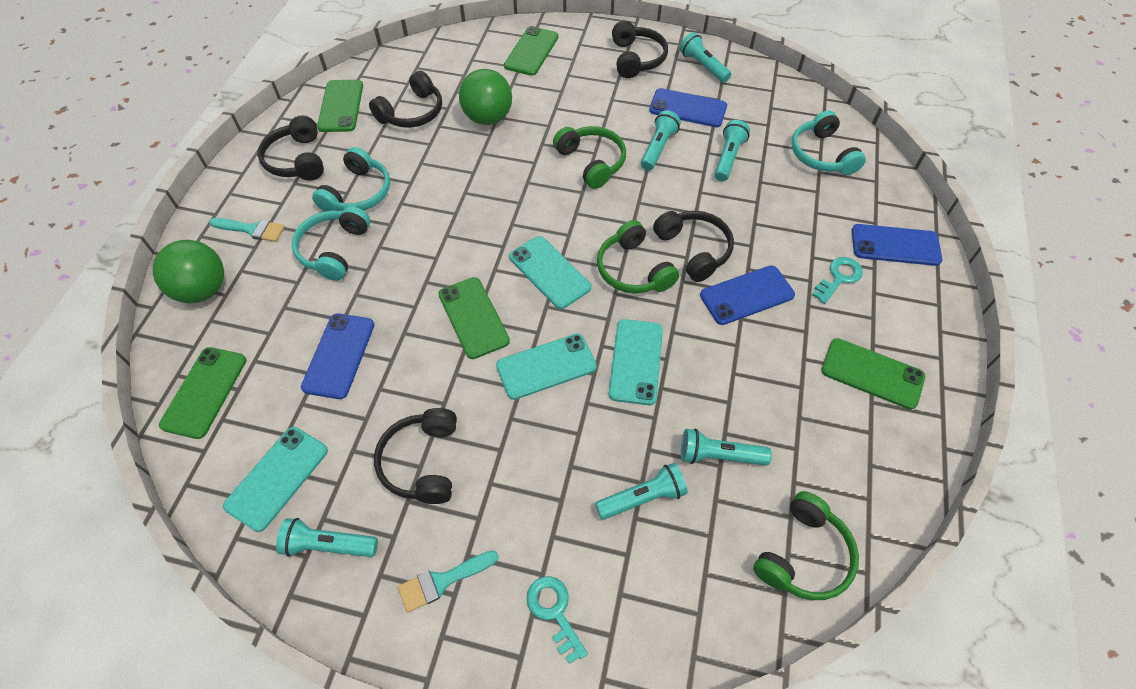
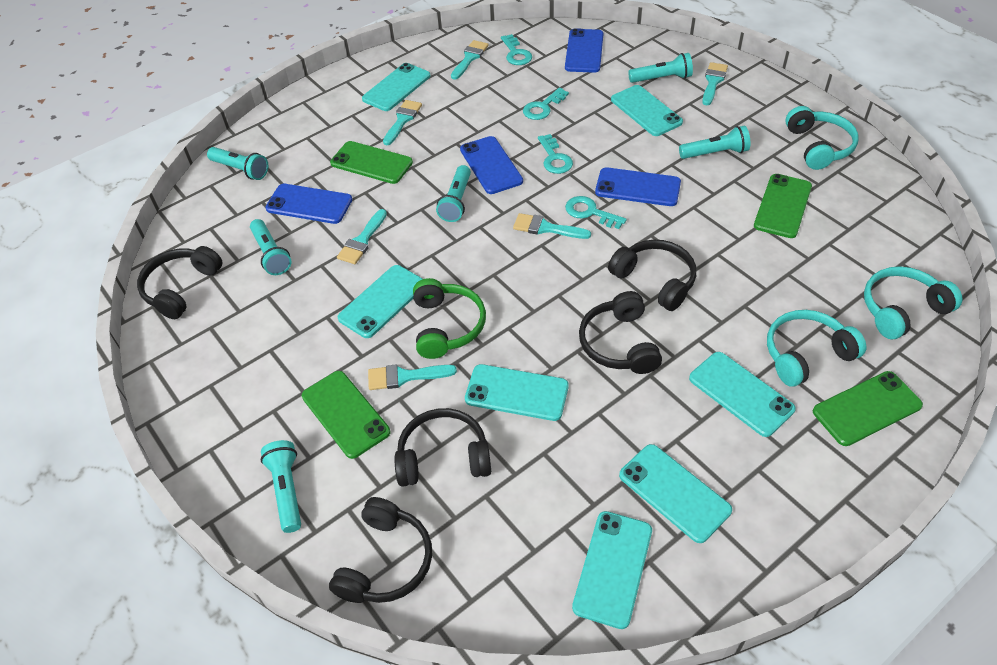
green ball: [153,240,224,303] [459,69,512,125] = 2 -> none = 0
green headphones: [553,126,626,189] [597,220,679,293] [753,491,859,600] = 3 -> [413,278,486,359] = 1
green phone: [159,347,246,439] [317,80,363,132] [438,277,510,359] [504,26,558,76] [821,338,925,410] = 5 -> [302,371,390,459] [330,141,413,184] [754,174,812,238] [813,371,923,446] = 4
turquoise brush: [209,218,285,242] [398,550,499,613] = 2 -> [337,209,387,264] [368,365,457,390] [383,100,422,145] [451,40,488,80] [513,213,591,239] [702,62,728,105] = 6
turquoise key: [526,576,588,664] [812,257,863,304] = 2 -> [501,34,532,65] [523,87,569,120] [538,134,573,174] [565,196,627,229] = 4
turquoise phone: [223,427,328,532] [496,333,597,400] [509,236,592,309] [609,319,663,405] = 4 -> [338,265,423,338] [362,63,430,111] [465,364,569,421] [572,511,652,629] [611,85,683,136] [619,444,732,543] [689,352,796,437] = 7

